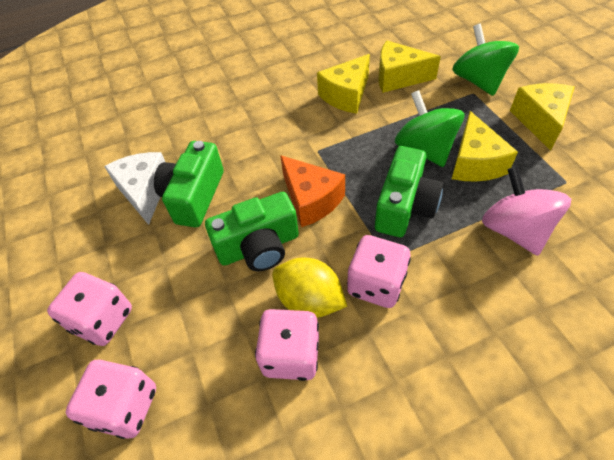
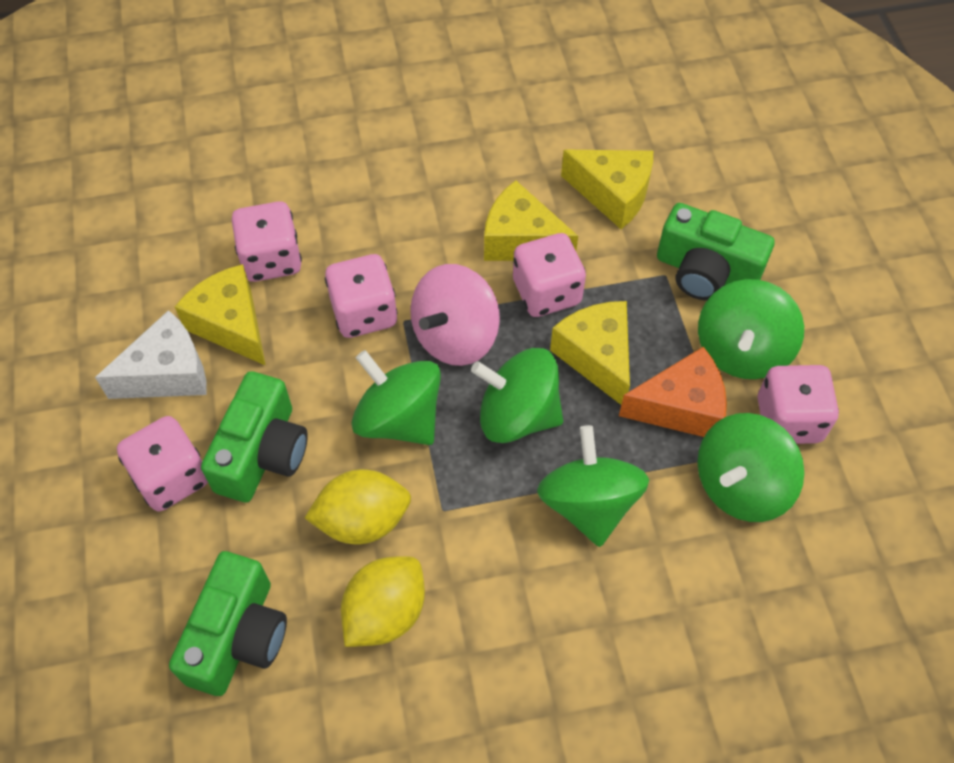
green spinning top: [395,90,464,167] [452,24,519,96] = 2 -> [351,350,441,445] [471,348,563,443] [537,425,649,547] [697,413,804,522] [698,279,804,379] = 5
pink dice: [47,272,132,346] [66,360,156,439] [255,309,319,381] [347,235,411,308] = 4 -> [117,416,208,511] [232,201,302,282] [325,254,398,338] [513,233,586,317] [757,365,839,444] = 5
yellow lemon: [272,257,347,318] = 1 -> [305,469,411,544] [341,556,425,647] = 2

